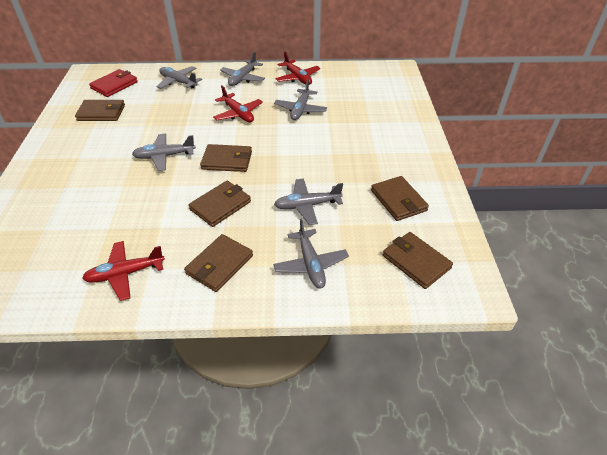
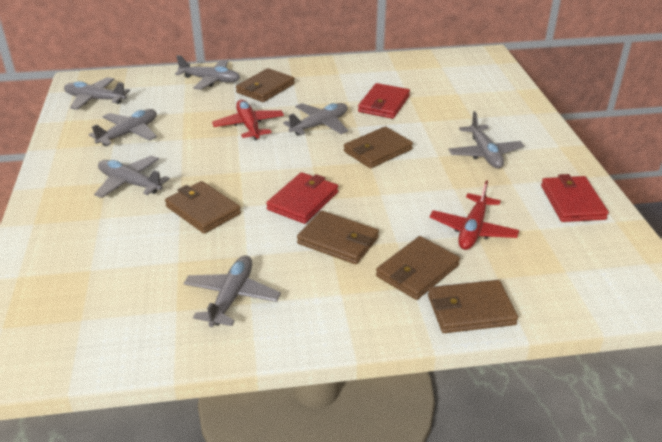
grey plane: [132,133,196,171] [156,66,202,89] [220,52,265,86] [273,219,349,289] [274,79,327,120] [274,178,343,225] = 6 -> [64,77,130,110] [89,109,157,146] [94,155,170,198] [175,55,240,90] [183,255,281,327] [283,103,348,135] [449,111,524,169] = 7
red plane: [82,241,165,301] [213,85,263,122] [275,52,321,85] = 3 -> [212,100,284,140] [429,180,519,250] = 2
red wallet: [89,69,138,97] = 1 -> [266,172,338,224] [358,83,410,119] [541,174,609,222] = 3

